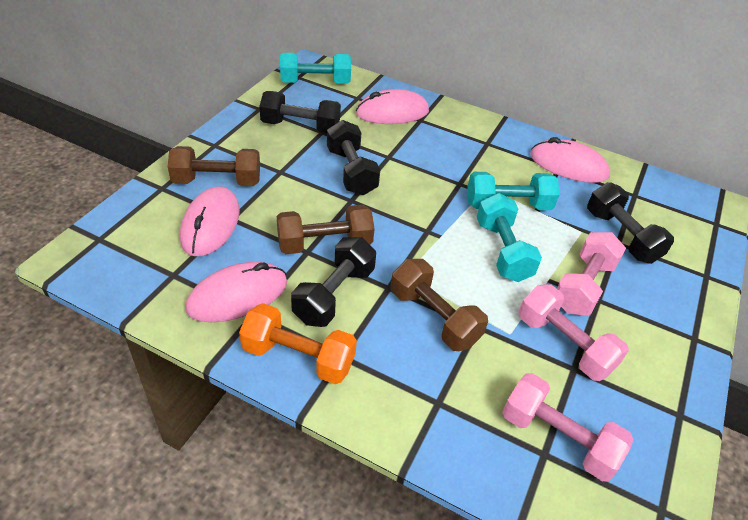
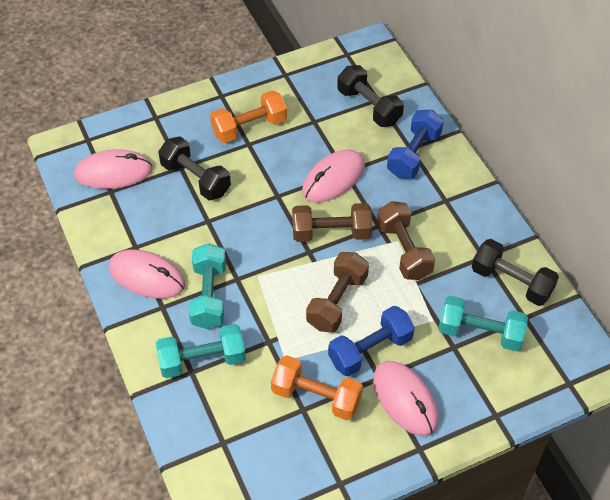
black dumbbell: [259,91,341,133] [291,237,376,327] [327,120,380,195] [587,182,674,264] = 4 -> [158,136,231,200] [337,65,404,127] [472,239,559,306] = 3
blue dumbbell: none = 0 -> [328,306,415,376] [387,110,444,178] = 2
orange dumbbell: [239,303,357,384] = 1 -> [210,90,287,143] [271,355,363,420] = 2
pink dumbbell: [502,373,633,481] [518,284,629,381] [557,232,626,316] = 3 -> none = 0

